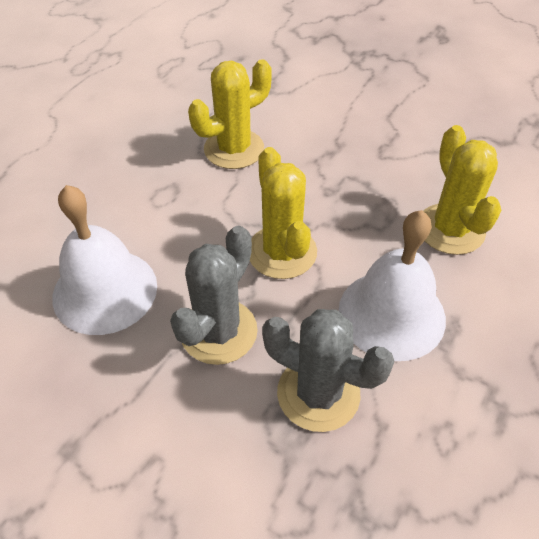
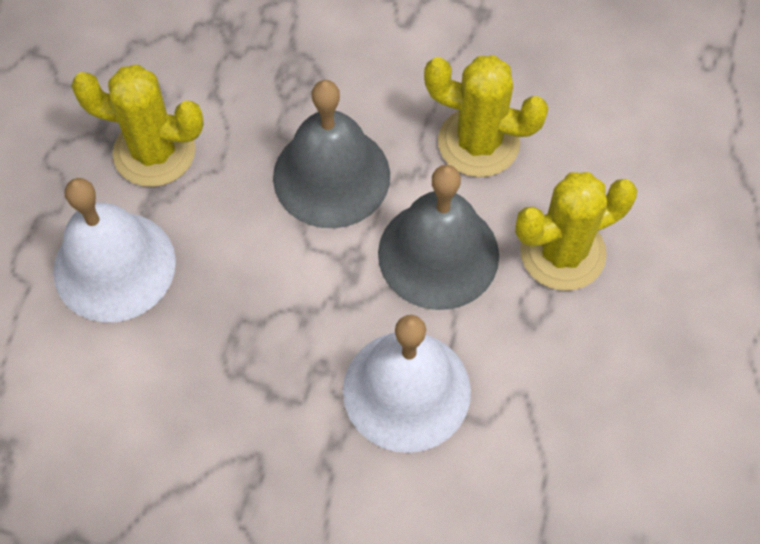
grey bell: none = 0 -> [273,80,390,228] [378,165,499,310] = 2
grey cactus: [170,226,258,365] [262,309,395,432] = 2 -> none = 0

